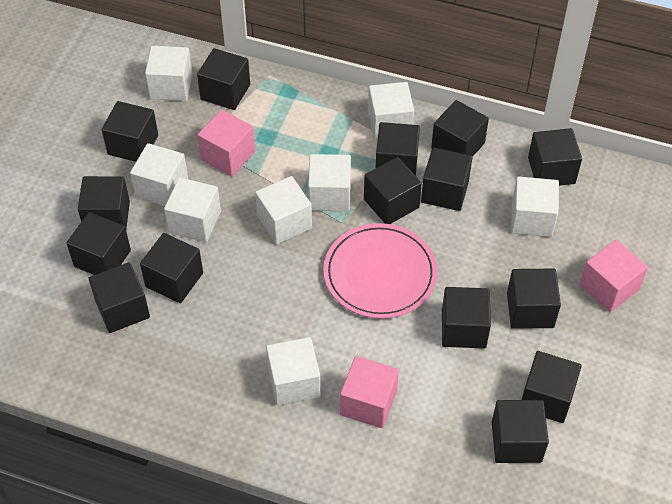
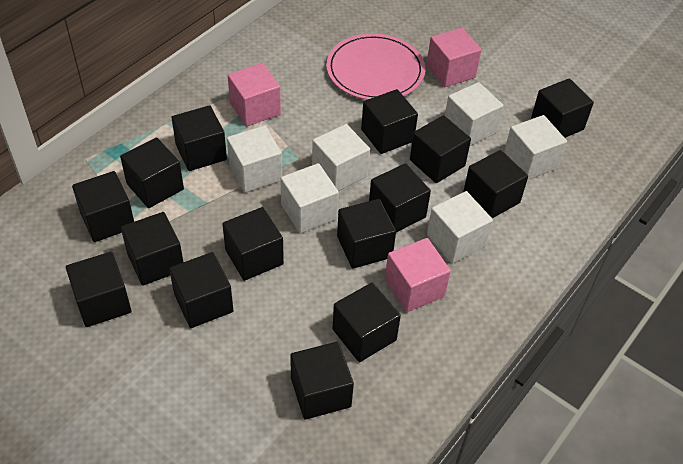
white cube: [130,143,188,206] [145,46,193,101] [164,177,221,242] [255,176,312,244] [266,337,321,406] [308,154,351,211] [368,82,414,140] [511,176,559,237] = 8 -> [227,125,282,193] [281,163,339,233] [312,124,370,191] [427,191,493,263] [445,82,504,146] [504,115,567,180] = 6

